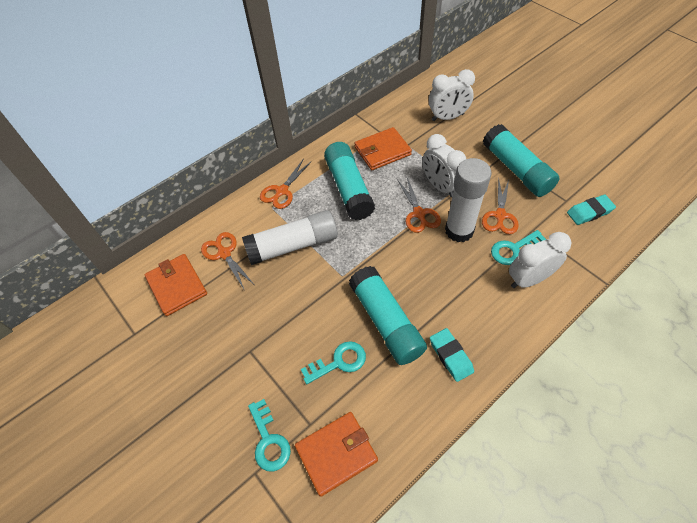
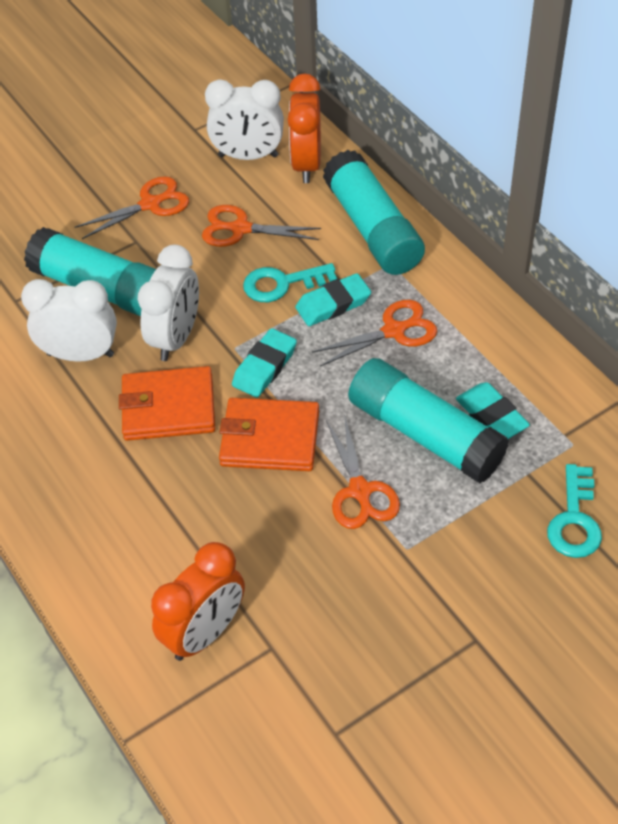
orange clock: none = 0 -> [151,542,245,661] [287,73,321,183] = 2
orange wallet: [145,254,207,316] [295,412,378,497] [355,127,412,170] = 3 -> [119,366,215,441] [219,398,319,471] = 2
turquoise eraser: [430,328,474,382] [567,195,616,225] = 2 -> [232,328,297,398] [295,273,371,326] [456,382,530,439] = 3
turquoise key: [248,399,291,471] [301,341,366,384] [491,230,547,265] = 3 -> [243,263,337,302] [547,464,602,558] = 2
white glue stick: [242,210,338,265] [445,158,492,242] = 2 -> none = 0

